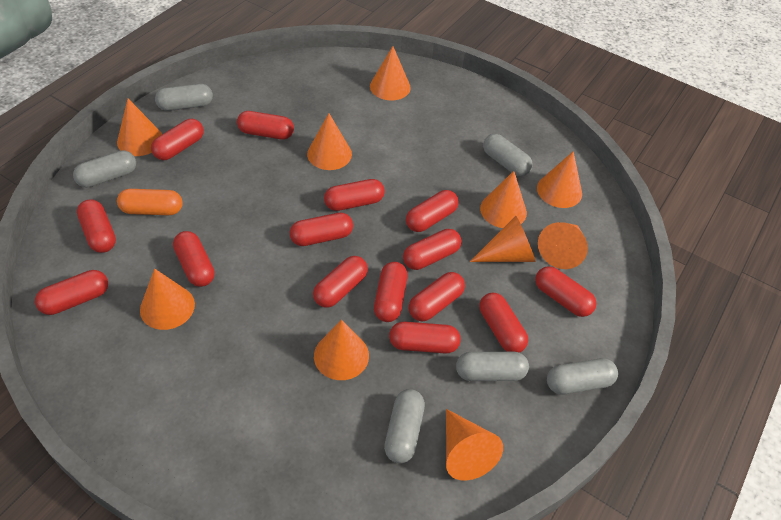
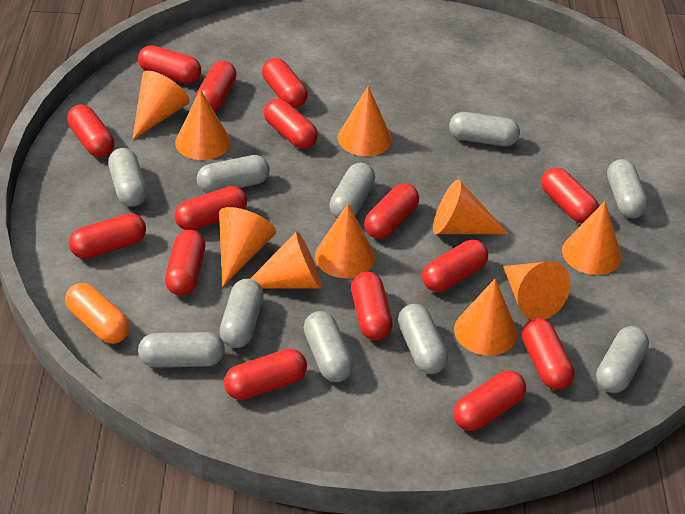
grey capsule: [73,150,136,188] [155,84,213,111] [384,389,425,463] [456,352,529,381] [483,134,533,176] [547,358,618,394] = 6 -> [108,148,147,207] [138,332,225,367] [197,155,270,193] [219,279,264,348] [303,311,353,382] [329,162,375,218] [398,304,448,374] [449,112,520,146] [596,326,649,393] [607,159,648,218] = 10

